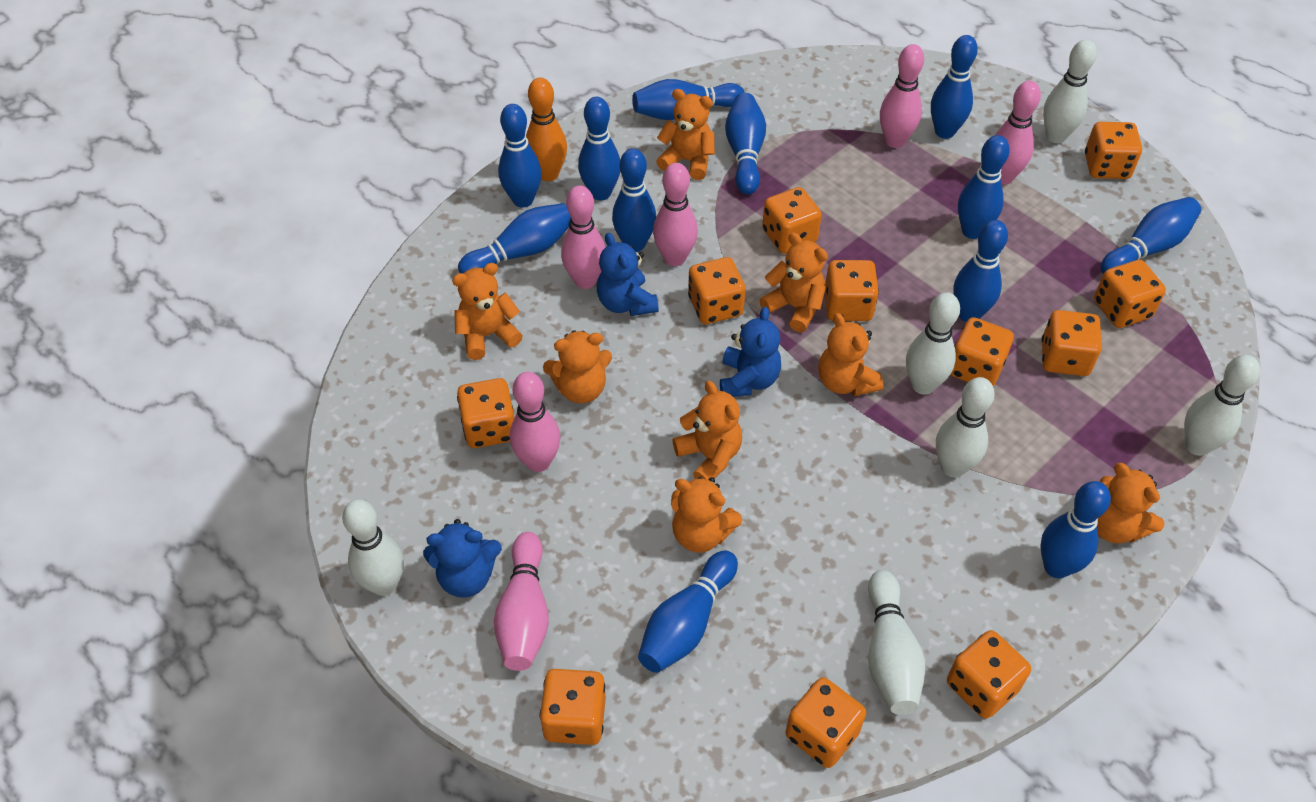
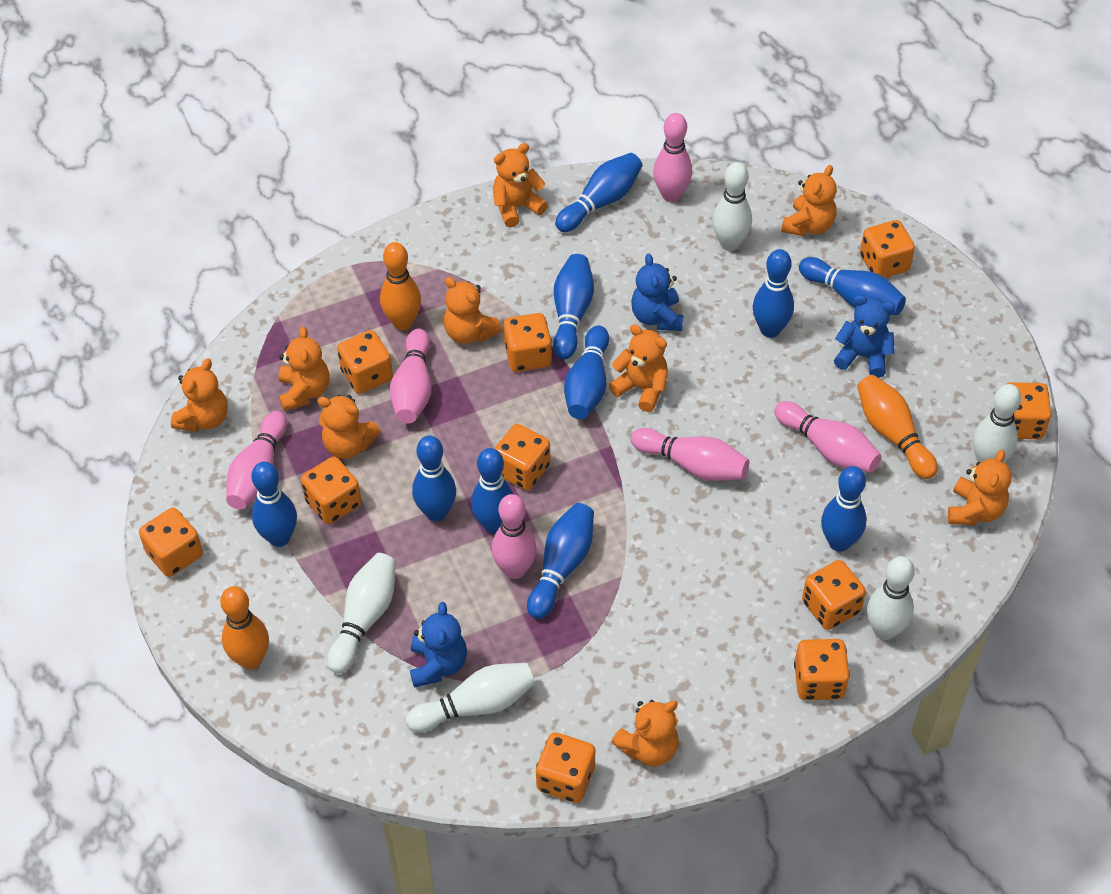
blue bowling pin: [458,203,571,273] [498,104,542,207] [578,97,620,200] [612,148,656,252] [632,79,745,120] [638,551,738,673] [725,93,766,195] [931,35,978,139] [953,220,1008,322] [958,135,1010,239] [1040,481,1111,578] [1101,197,1201,274] = 12 -> [251,462,297,547] [412,436,456,521] [471,448,513,534] [527,503,594,619] [553,254,594,359] [555,153,643,232] [564,325,609,419] [753,249,794,338] [799,257,906,315] [821,466,867,552] = 10
orange bowling pin: [526,77,567,181] = 1 -> [220,586,269,669] [380,242,421,330] [857,375,938,479] = 3
orange dice: [457,378,514,448] [540,669,606,745] [688,257,746,324] [762,187,822,253] [786,677,866,768] [825,260,879,321] [947,630,1031,719] [950,317,1014,386] [1042,310,1102,376] [1085,122,1142,179] [1094,260,1166,328] = 11 -> [139,508,203,577] [301,457,361,524] [337,330,393,394] [495,424,550,490] [503,313,552,372] [536,732,595,803] [794,639,850,700] [802,560,866,630] [860,220,915,278] [1007,382,1052,439] = 10
orange teddy bear: [452,263,523,360] [543,330,612,404] [656,89,715,180] [671,477,742,553] [673,381,742,480] [759,233,828,332] [818,313,883,396] [1097,463,1165,544] = 8 -> [171,359,228,432] [278,326,329,411] [317,395,381,459] [443,277,502,344] [493,143,548,227] [609,325,668,412] [611,700,679,766] [781,165,837,236] [948,450,1012,525] = 9
white bowling pin: [342,499,404,596] [868,570,925,715] [906,292,960,395] [936,377,995,478] [1043,40,1097,143] [1184,355,1260,456] = 6 -> [327,553,396,674] [406,663,535,732] [712,162,752,251] [867,556,915,640] [973,384,1021,463] = 5

